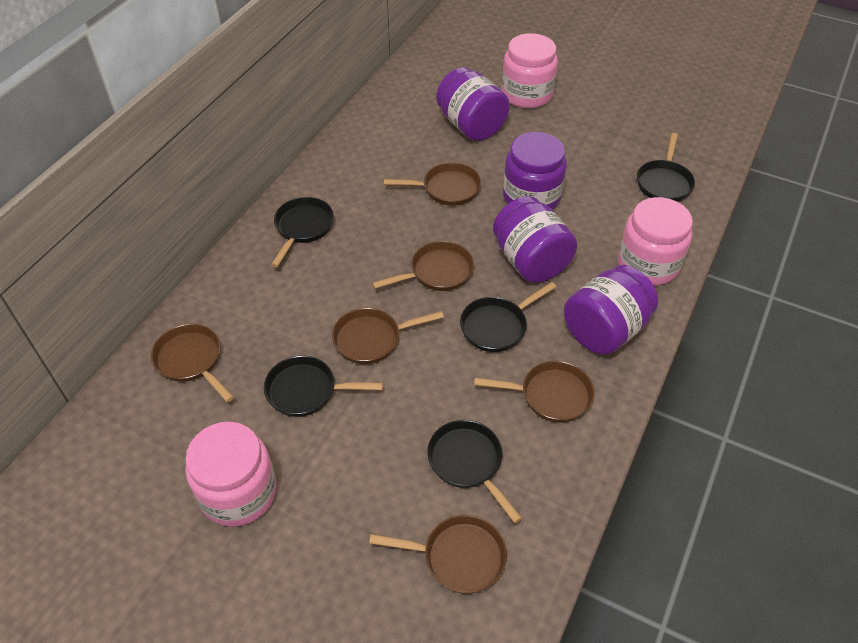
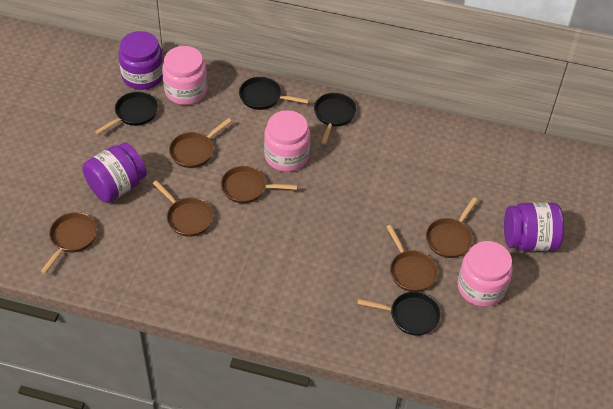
black pan: [264,356,383,417] [271,197,334,267] [427,420,522,523] [460,282,556,352] [637,133,695,202] = 5 -> [95,92,158,134] [239,77,309,110] [314,93,357,145] [357,292,441,336] = 4
purple jar: [436,67,510,141] [493,196,578,283] [503,132,567,210] [564,265,658,355] = 4 -> [82,142,147,203] [118,31,163,90] [504,202,564,251] = 3

